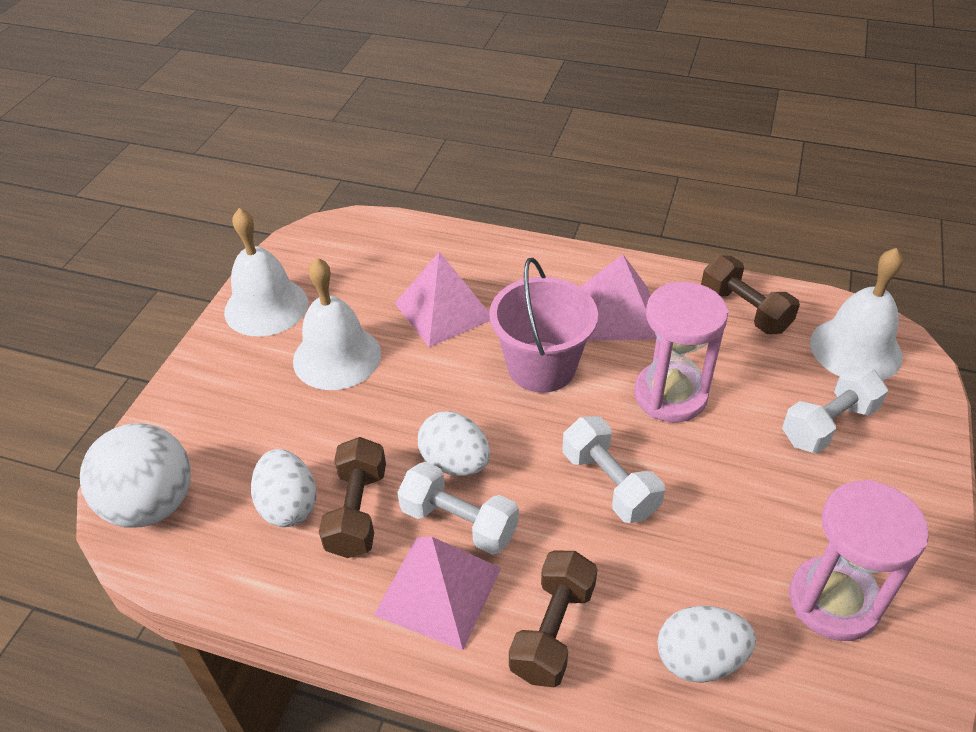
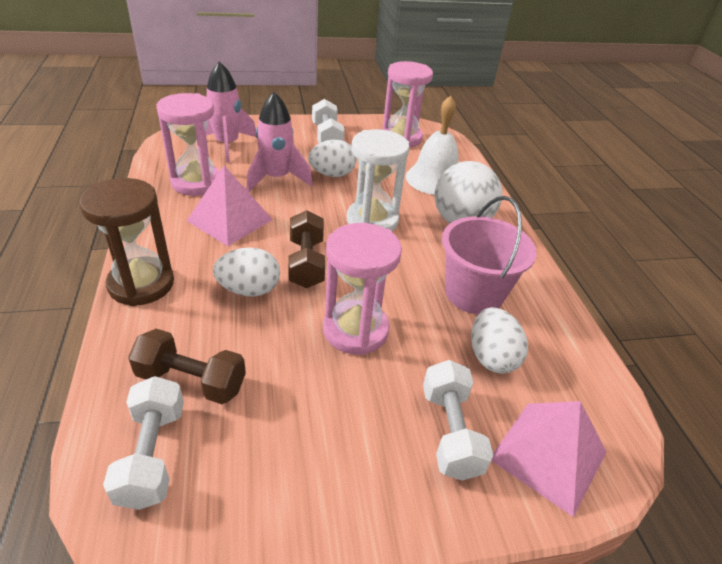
brown dumbbell: [319,437,386,558] [509,551,598,687] [701,255,800,334] = 3 -> [128,329,246,404] [288,210,325,288] = 2
brown hourglass: none = 0 -> [79,178,174,306] = 1
pink hourglass: [634,282,728,422] [789,479,929,641] = 2 -> [156,93,220,196] [323,223,402,355] [382,61,433,147] = 3
pink pyramid: [374,537,501,651] [395,252,490,347] [580,254,657,341] = 3 -> [187,165,273,246] [491,401,606,517] = 2
pink rocket: none = 0 -> [205,61,256,163] [247,92,313,192] = 2
white bell: [224,208,308,337] [293,257,381,390] [810,248,903,380] = 3 -> [406,96,458,195] = 1
white hourglass: none = 0 -> [347,129,410,232] = 1

